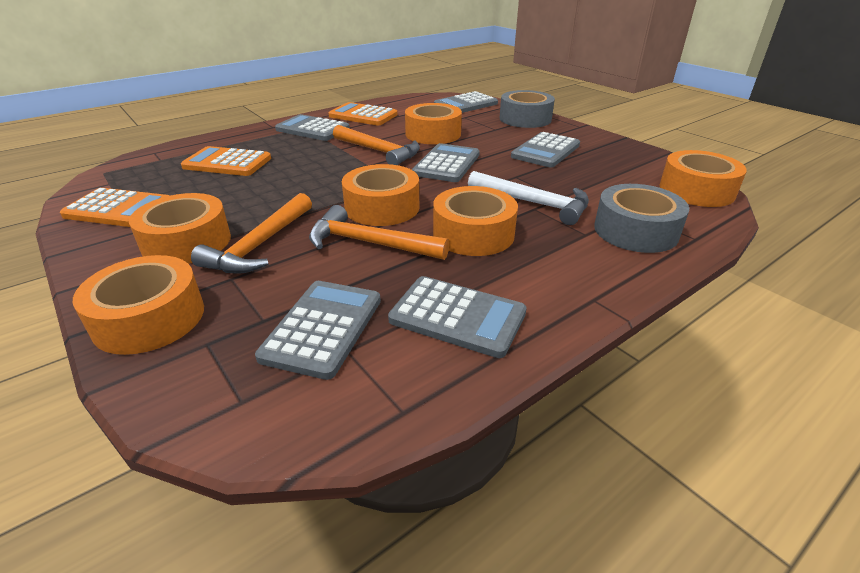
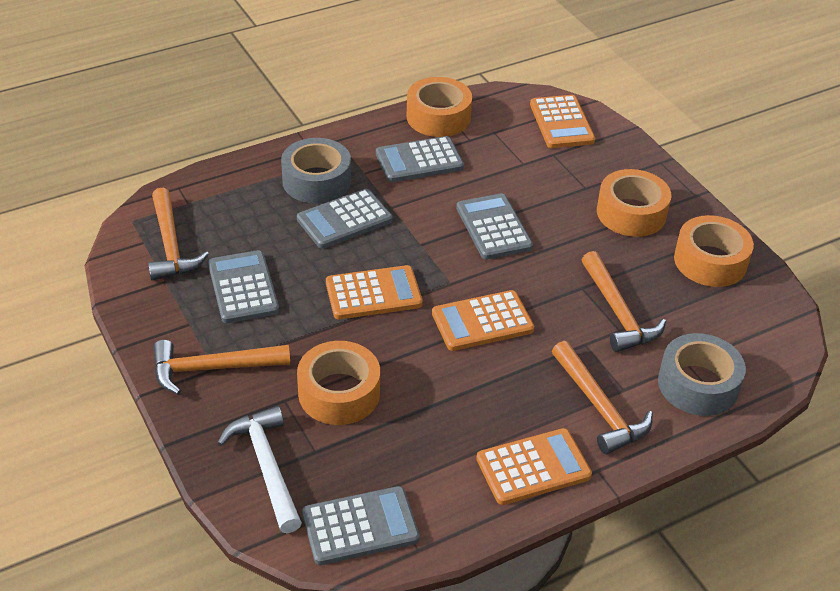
grey calculator: [255,281,381,380] [275,114,350,141] [388,276,527,358] [412,143,480,182] [434,91,498,113] [511,132,580,167] = 6 -> [208,250,279,323] [297,189,393,249] [302,486,420,565] [376,136,464,182] [456,193,533,260] = 5
orange calculator: [60,188,170,227] [181,146,271,176] [328,102,398,125] = 3 -> [326,265,423,319] [432,290,534,351] [476,428,592,505] [530,95,595,148] = 4
orange hammer: [191,193,312,274] [309,205,450,260] [333,125,420,165] = 3 -> [148,188,209,281] [153,340,290,395] [552,341,653,454] [582,251,666,352] = 4
orange tape: [73,255,204,355] [129,193,231,264] [342,164,419,226] [405,103,462,144] [433,186,518,256] [659,150,747,207] = 6 -> [297,341,380,425] [407,77,472,137] [597,169,672,237] [674,215,754,287] = 4

